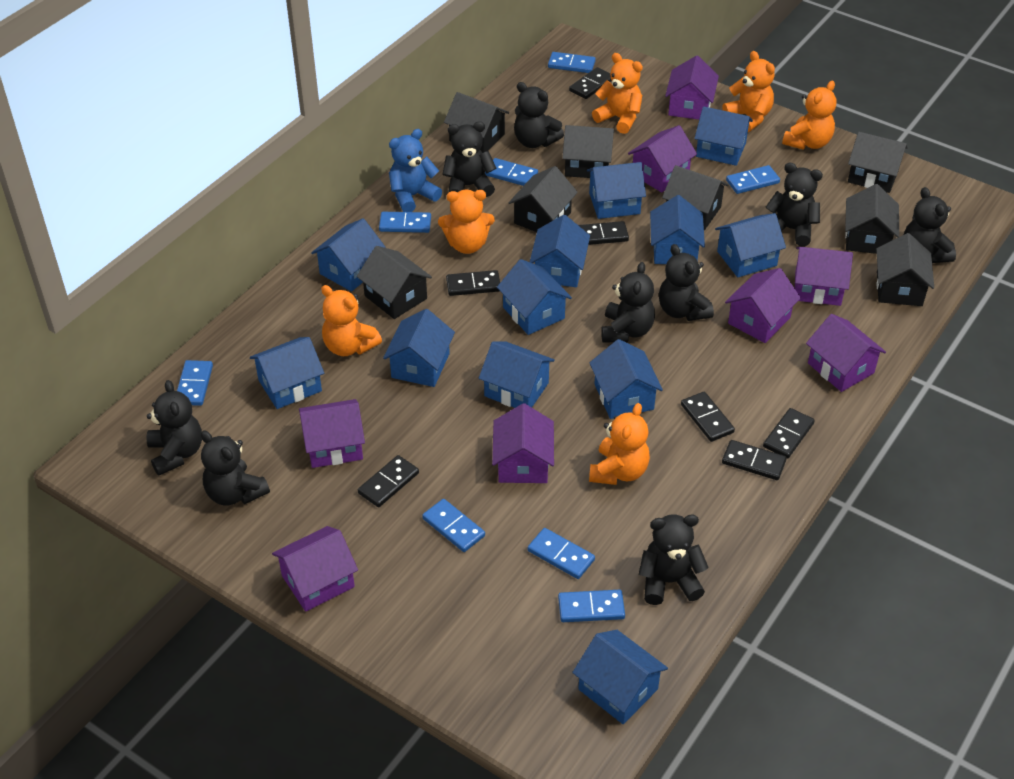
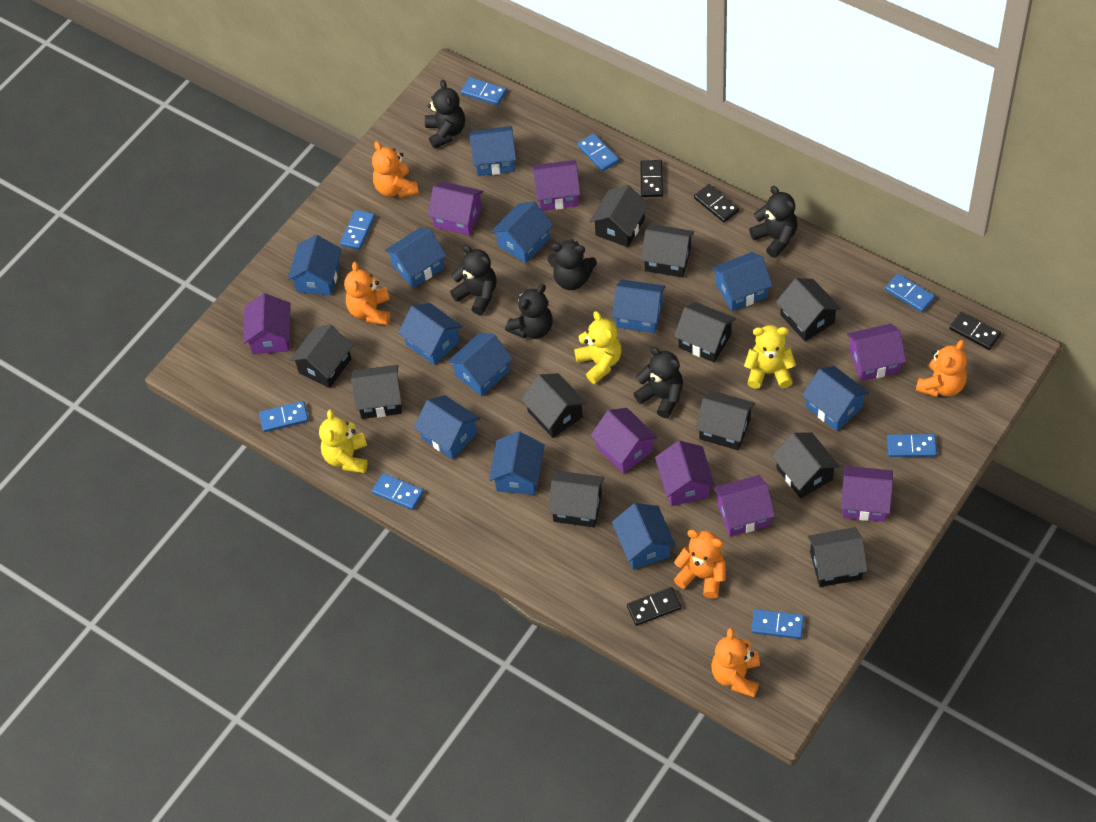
black domino: [358,455,419,507] [446,270,500,296] [569,67,612,99] [578,221,629,245] [681,392,735,442] [722,440,787,480] [763,408,815,459] = 7 -> [627,587,681,626] [640,160,663,197] [694,184,739,222] [949,312,1001,350] = 4
black house: [357,246,432,319] [444,92,509,153] [509,166,578,232] [562,125,614,178] [662,165,729,230] [845,184,899,254] [848,132,908,193] [876,233,934,306] = 8 -> [290,324,353,388] [351,365,402,419] [521,373,587,438] [548,471,604,527] [589,185,649,247] [641,224,694,277] [674,302,736,363] [695,390,755,450] [772,432,840,498] [776,278,841,341] [807,527,868,587] = 11
black teddy bear: [147,380,202,476] [201,430,270,505] [442,121,496,197] [514,82,564,148] [601,262,655,343] [639,514,709,605] [659,244,714,321] [766,162,823,247] [904,187,956,263] = 9 -> [425,80,465,149] [450,245,497,315] [505,284,553,339] [548,239,597,290] [634,347,683,418] [749,186,797,258] = 6
blue teddy bear: [389,129,442,212] = 1 -> none = 0
orange teddy bear: [321,285,382,356] [438,190,495,254] [589,403,650,485] [592,53,643,134] [722,51,775,132] [782,81,836,150] = 6 -> [344,262,390,325] [372,141,419,198] [674,530,726,599] [711,628,760,697] [916,340,967,397] = 5
yellow teddy bear: none = 0 -> [319,409,367,473] [574,311,621,384] [744,325,796,389] = 3

